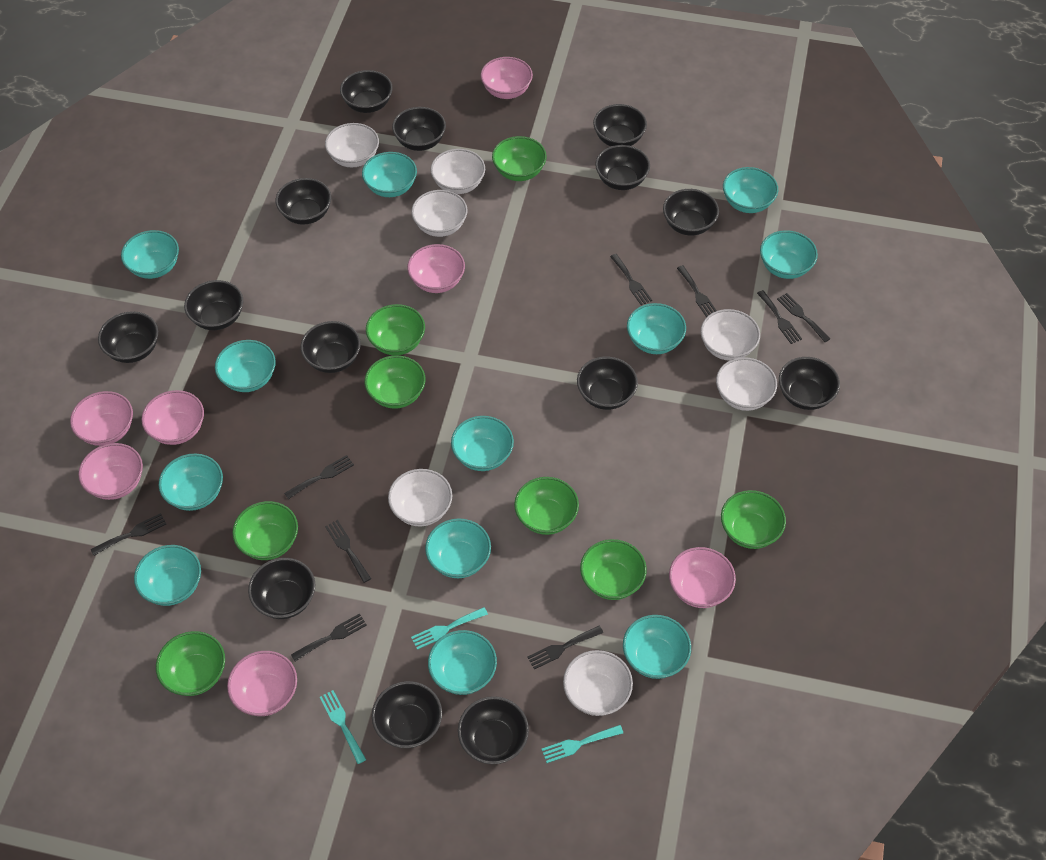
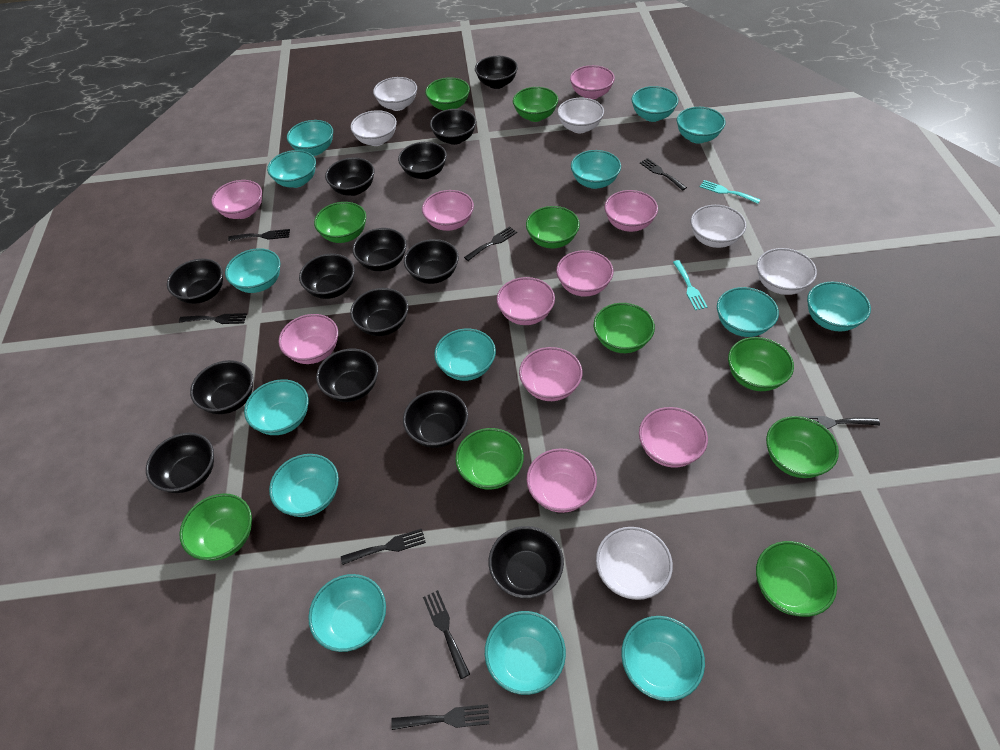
black fork: [91,513,166,556] [284,455,354,499] [291,613,367,662] [325,520,371,583] [527,626,603,669] [610,254,652,305] [677,265,717,318] [757,290,802,344] [777,293,831,342] = 9 -> [179,313,247,324] [228,229,290,241] [341,529,426,565] [391,704,489,730] [423,590,470,679] [464,226,517,261] [640,158,687,191] [799,416,880,429] = 8
green bowl: [156,631,225,696] [232,501,298,560] [365,355,425,409] [366,304,425,355] [492,136,547,181] [514,477,579,535] [580,539,647,600] [721,490,786,549] = 8 -> [179,493,252,561] [314,202,366,243] [425,78,470,111] [455,428,524,490] [513,87,558,122] [526,206,580,248] [594,303,655,353] [728,337,794,391] [756,541,837,617] [766,416,839,478] = 10
pink bowl: [70,391,133,446] [78,443,143,500] [142,390,204,445] [227,651,297,716] [407,244,465,293] [481,57,533,99] [669,547,736,608] = 7 -> [211,180,262,219] [278,314,338,364] [422,190,474,231] [497,277,555,325] [519,347,582,401] [526,448,597,513] [556,250,613,297] [570,65,615,99] [605,190,658,232] [639,407,708,467] = 10
turquoise bowl: [121,230,179,279] [134,545,201,606] [159,454,223,511] [215,340,276,392] [362,152,417,197] [425,518,491,578] [428,630,497,695] [451,416,514,471] [623,615,691,679] [627,303,686,354] [723,167,778,213] [760,230,818,279] = 12 -> [225,248,281,293] [244,379,309,435] [267,150,316,188] [269,454,339,517] [287,120,333,156] [308,574,386,652] [434,329,496,381] [485,611,566,695] [571,150,621,189] [621,616,705,701] [632,86,678,122] [677,107,725,144] [717,287,779,337] [807,282,871,331] = 14
turquoise fork: [320,690,366,764] [411,607,488,650] [541,725,623,763] = 3 -> [673,260,708,310] [700,180,761,204] = 2
white bowl: [325,123,379,167] [388,469,452,526] [411,190,467,237] [430,149,485,194] [563,650,633,716] [700,309,760,361] [716,357,777,411] = 7 -> [350,110,397,146] [373,77,417,111] [557,98,604,134] [596,527,673,600] [691,205,746,248] [757,248,817,295] = 6

